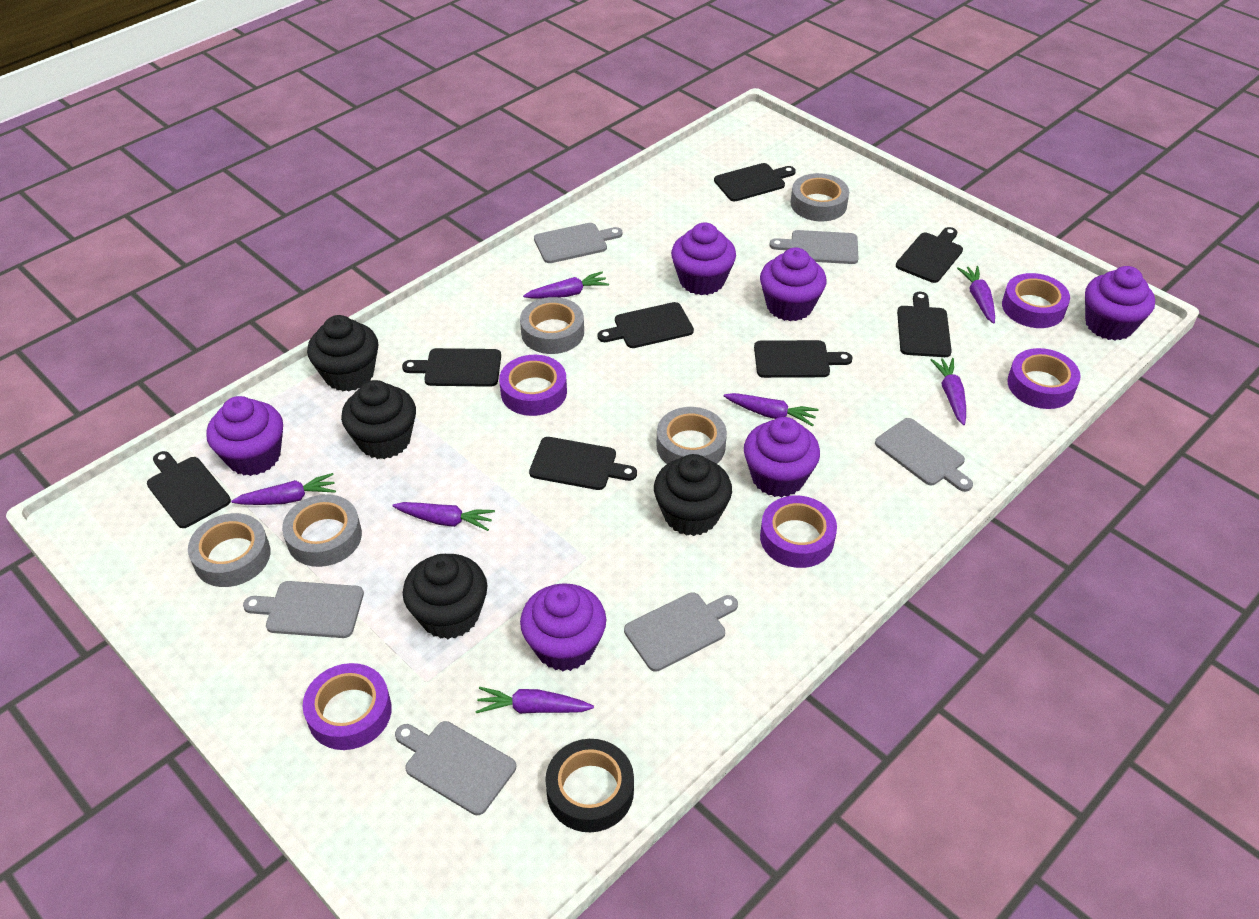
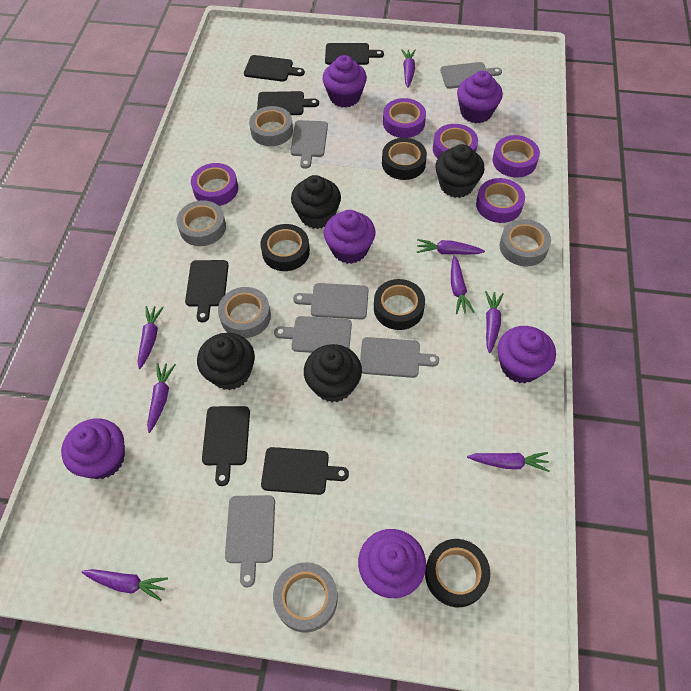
black cutting board: [147,451,231,528] [402,348,501,387] [529,437,637,490] [597,302,694,348] [714,163,796,201] [754,340,852,378] [896,227,963,283] [897,292,952,357] = 8 -> [185,260,229,323] [202,406,250,486] [244,55,305,82] [257,91,319,115] [261,447,349,495] [325,43,384,65] = 6
black tape: [545,739,634,832] = 1 -> [260,224,310,271] [374,279,425,330] [382,138,427,180] [425,539,490,607] = 4
purple carrot: [231,473,336,505] [392,502,495,531] [475,687,594,714] [523,272,609,299] [724,393,819,426] [930,358,966,425] [957,266,995,324] = 7 -> [81,569,168,601] [138,306,164,369] [147,363,176,433] [401,49,416,87] [417,239,485,254] [451,256,474,314] [467,452,550,472] [485,291,504,353] = 8

